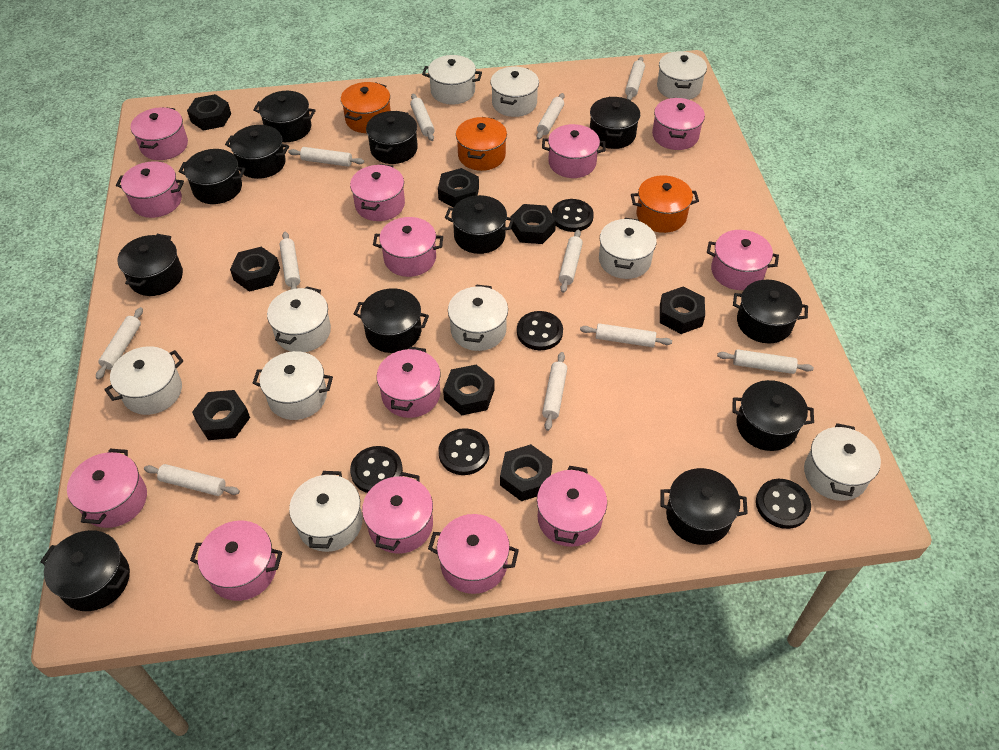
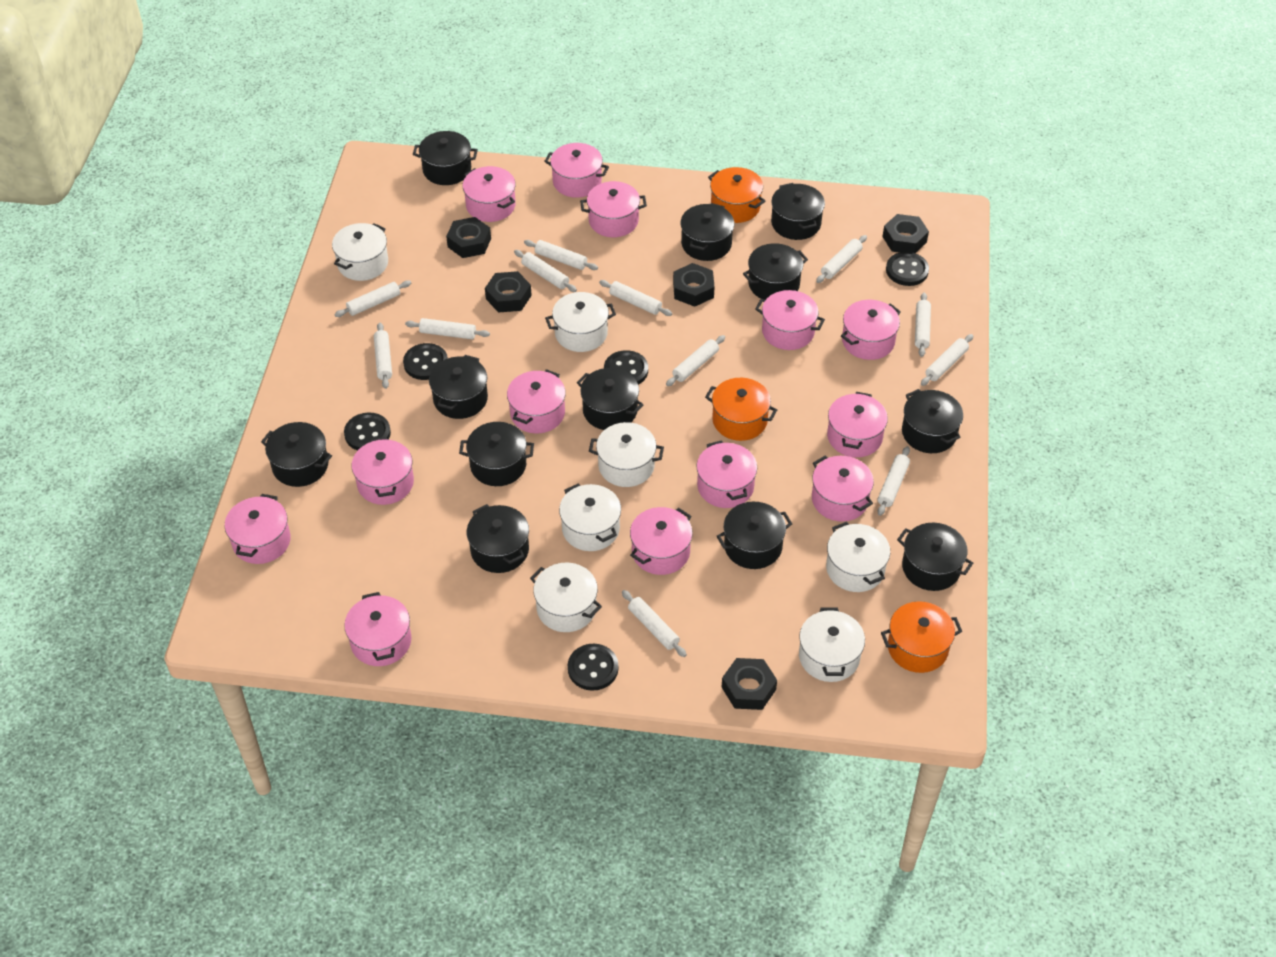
black nut: [187,94,231,131] [192,390,250,440] [230,247,280,292] [438,168,479,208] [443,364,495,415] [500,444,553,501] [511,204,556,244] [660,287,705,334] = 8 -> [446,217,491,258] [485,271,532,313] [673,263,714,307] [722,658,777,710] [882,214,929,253] = 5
white pot: [104,346,183,415] [253,351,333,420] [267,286,331,352] [289,471,363,552] [422,55,482,105] [448,285,508,351] [491,67,539,117] [599,218,657,279] [657,51,707,100] [804,423,881,501] = 10 -> [332,223,388,281] [530,563,602,632] [545,292,616,352] [559,483,621,551] [589,422,664,487] [799,607,865,682] [826,522,890,592] = 7
white rolling pin: [96,307,143,380] [144,464,240,496] [280,232,300,289] [288,147,364,167] [410,94,435,141] [537,93,565,140] [542,352,567,431] [559,230,583,293] [580,323,672,347] [625,57,645,101] [717,349,814,374] = 11 -> [334,280,411,317] [374,323,392,389] [405,318,490,340] [514,250,577,292] [524,240,598,270] [599,280,672,316] [622,590,687,657] [666,335,725,386] [816,235,867,283] [877,446,910,516] [915,292,931,357] [921,334,973,386] = 12

